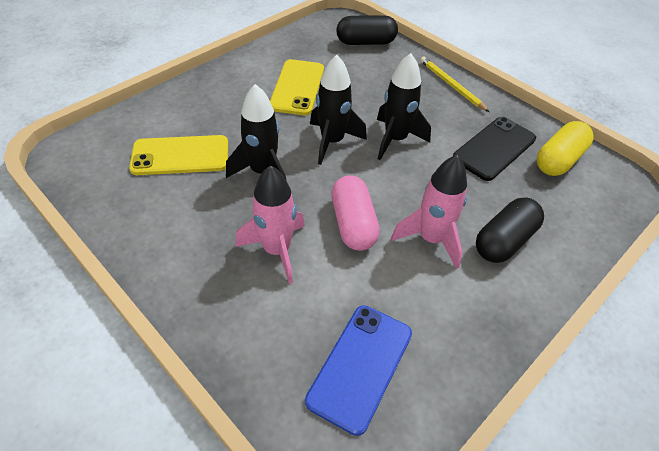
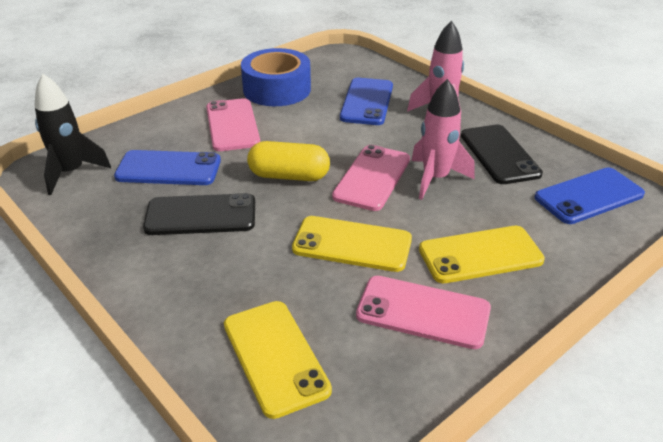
black capsule: [336,15,398,45] [476,197,544,263] = 2 -> none = 0
black phone: [453,117,536,181] = 1 -> [143,193,255,235] [461,125,543,184] = 2
black rocket: [226,84,286,179] [310,55,367,165] [377,53,431,160] = 3 -> [34,74,111,195] = 1
blue phone: [305,305,412,436] = 1 -> [114,150,221,185] [340,78,393,125] [535,167,645,224] = 3
blue tape: none = 0 -> [241,48,311,106] = 1
pink capsule: [331,176,380,251] = 1 -> none = 0
pink phone: none = 0 -> [206,98,260,151] [332,145,410,211] [356,276,491,349] = 3
yellow pencil: [420,57,489,112] = 1 -> none = 0
yellow phone: [129,135,228,175] [270,59,324,115] = 2 -> [224,301,332,419] [292,216,412,272] [419,226,545,283] = 3

